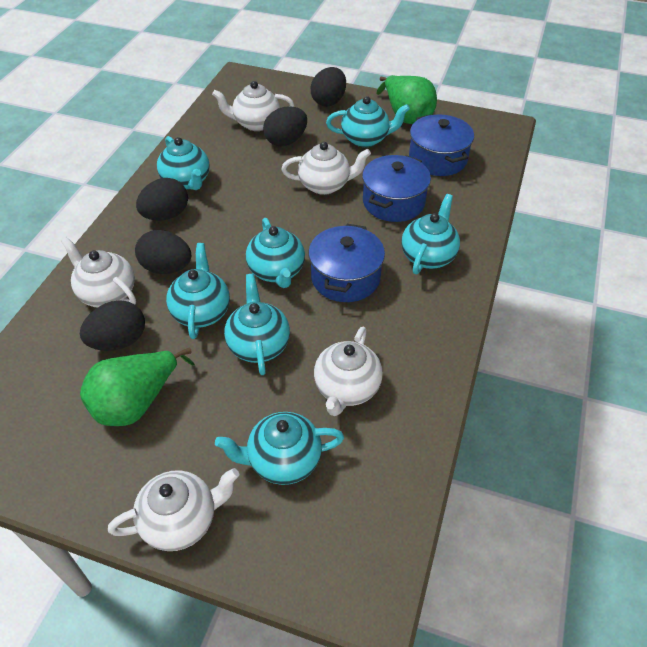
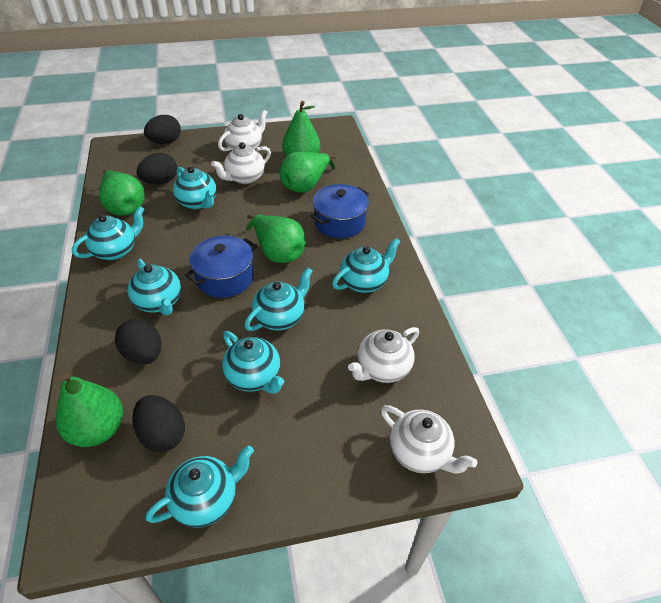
black egg: [80,300,145,351] [135,230,191,274] [136,178,188,221] [263,106,307,146] [311,67,346,107] = 5 -> [115,318,162,365] [132,395,185,452] [137,153,177,185] [144,115,181,144] = 4
blue pot: [308,224,385,302] [362,155,431,222] [409,114,474,176] = 3 -> [185,235,257,298] [311,184,369,238] = 2
green pear: [80,348,195,426] [376,75,437,124] = 2 -> [56,373,123,447] [99,170,144,216] [246,214,305,263] [280,152,336,193] [282,101,320,156] = 5
white teapot: [61,237,136,307] [108,468,239,551] [212,81,294,131] [281,142,371,195] [314,327,383,416] = 5 -> [211,142,271,184] [218,110,268,151] [348,327,419,383] [381,405,477,474] = 4

